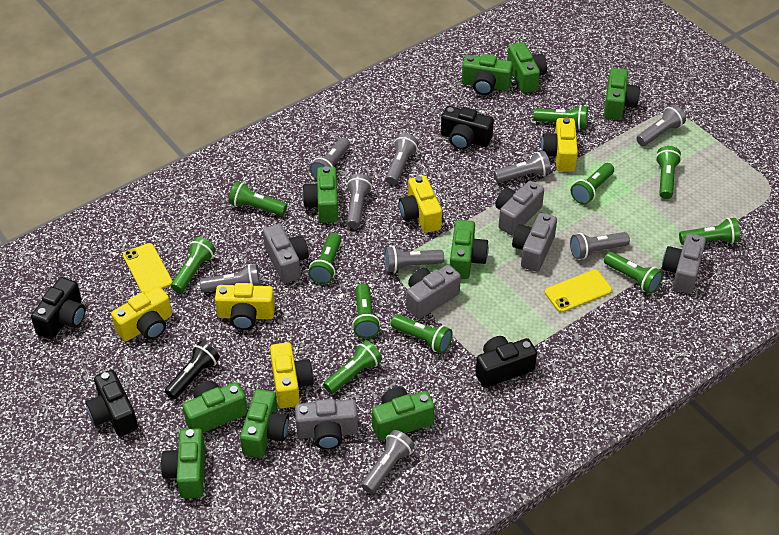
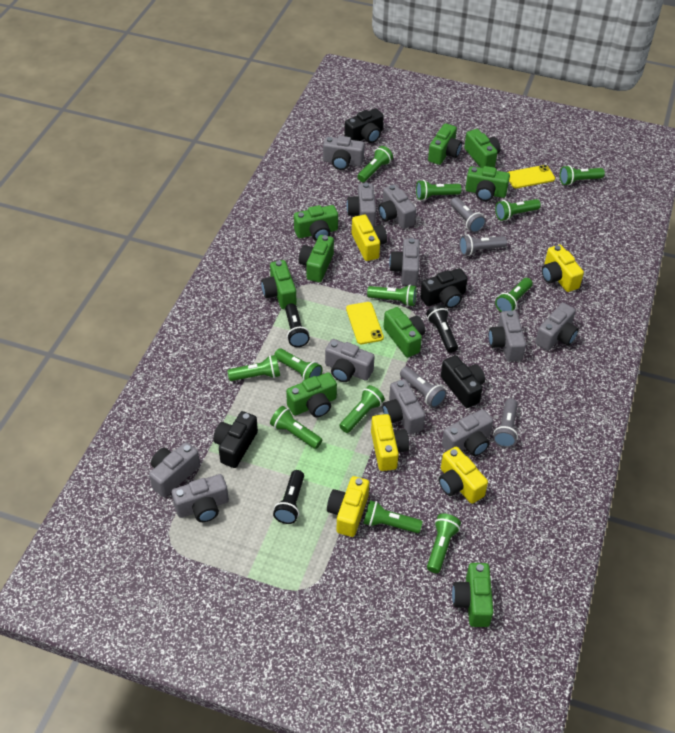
black flashlight: [165,341,220,400] = 1 -> [273,470,304,524] [285,303,310,347] [426,305,458,353] = 3
green flashlight: [171,237,216,293] [229,181,287,216] [308,233,341,284] [323,340,382,394] [352,283,380,339] [391,314,452,353] [534,105,588,129] [571,163,614,204] [604,252,663,294] [656,146,681,199] [679,218,740,245] = 11 -> [227,355,280,381] [270,406,322,449] [274,348,323,380] [339,385,385,433] [357,146,393,182] [363,500,423,533] [367,285,417,307] [416,180,462,200] [427,514,461,573] [495,199,541,221] [495,278,533,312] [560,165,605,185] = 12
grey camera: [263,224,309,283] [295,399,358,450] [406,265,461,319] [495,181,544,236] [512,213,557,272] [662,233,706,294] = 6 -> [149,442,200,497] [172,474,229,522] [323,136,365,170] [325,339,375,382] [347,183,376,226] [378,184,416,229] [382,379,425,434] [389,238,420,286] [442,409,493,456] [489,311,526,361] [535,303,579,351] = 11
grey flashlight: [200,264,261,293] [310,138,350,179] [347,174,372,228] [361,430,415,494] [384,246,444,273] [386,133,419,185] [494,151,551,183] [570,232,630,259] [637,105,686,146] = 9 -> [400,367,447,408] [450,197,486,233] [459,235,507,256] [493,399,518,448] = 4

